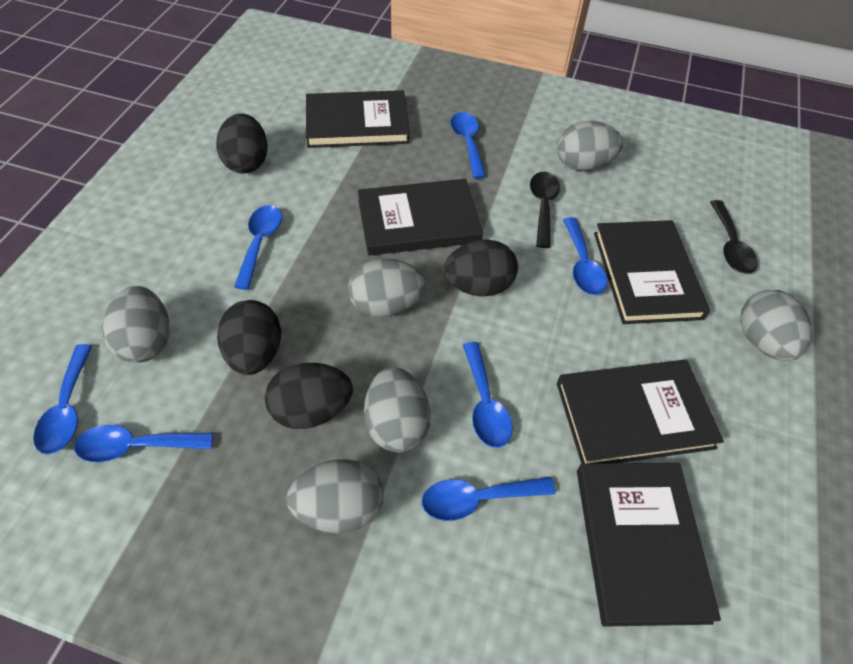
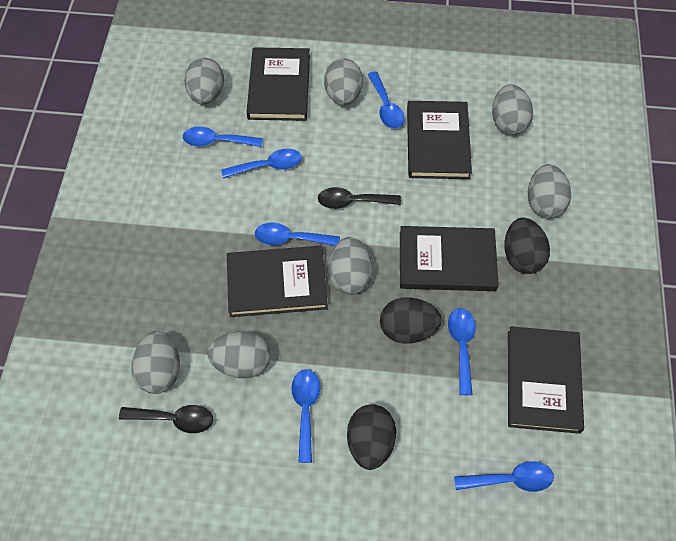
black egg: [216,113,267,174] [217,300,281,375] [265,363,353,429] [443,240,518,296] = 4 -> [347,404,396,470] [380,297,442,344] [504,218,550,274] = 3
grey egg: [102,286,169,363] [286,459,384,533] [348,259,426,317] [364,367,431,452] [557,121,623,171] [740,290,812,361] = 6 -> [131,331,180,394] [184,58,224,105] [207,331,271,379] [324,58,363,105] [328,237,372,295] [492,84,533,135] [528,164,571,218] = 7

